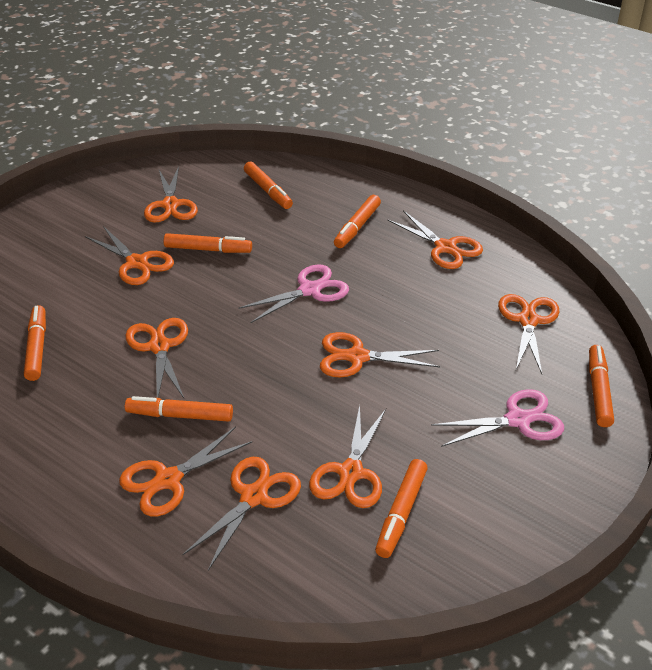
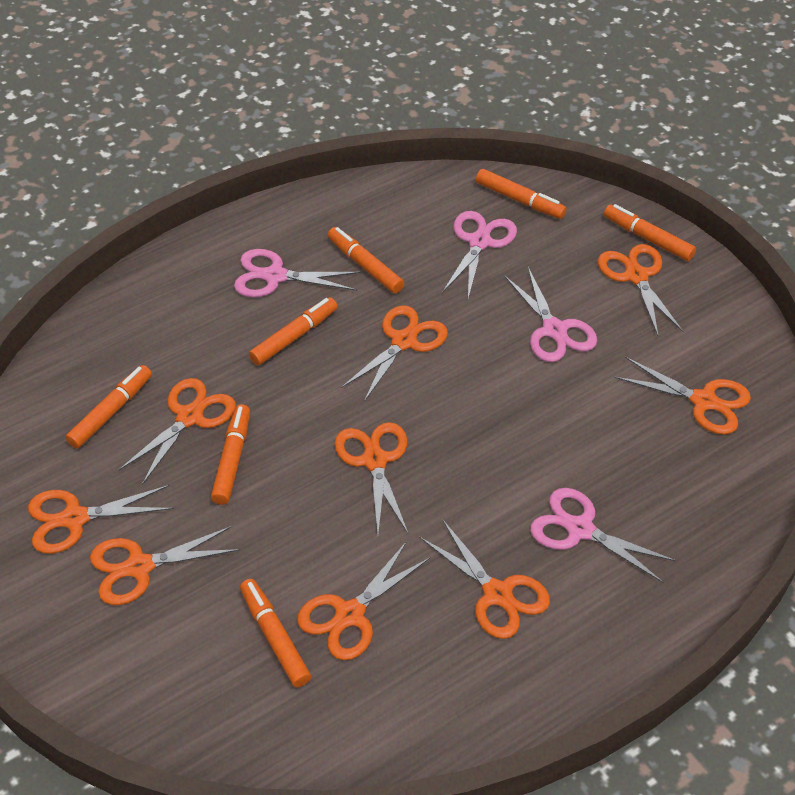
pink scissors: [238,264,349,323] [431,389,564,447] = 2 -> [234,249,360,297] [442,211,517,299] [504,267,597,362] [530,488,677,583] = 4

